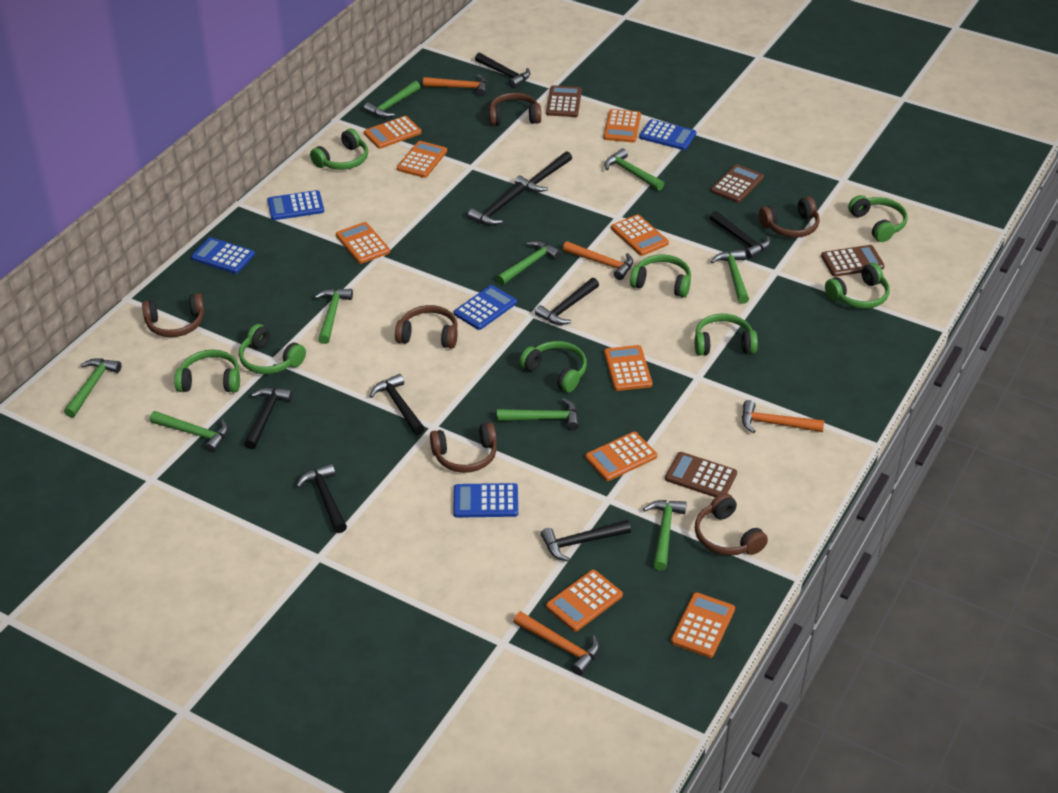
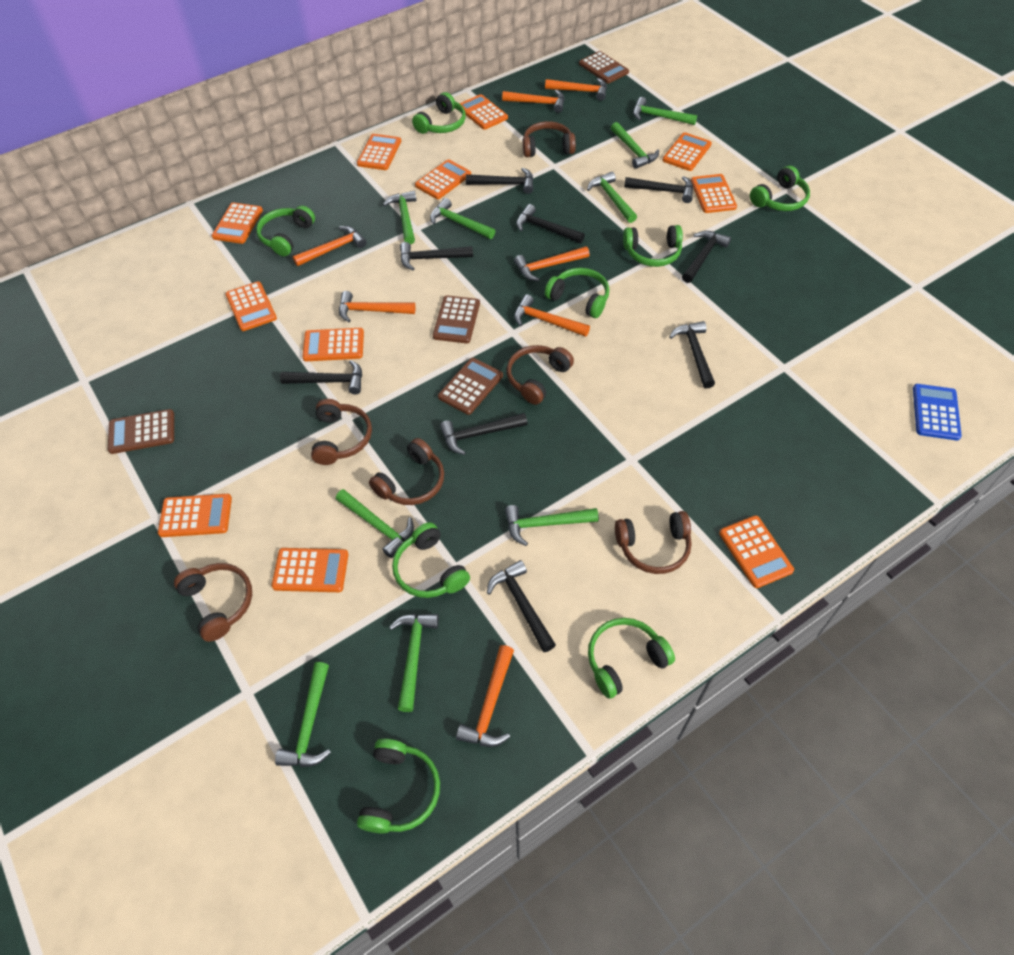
blue calculator: [191,237,255,274] [267,190,324,220] [453,483,518,518] [454,285,517,330] [639,119,696,150] = 5 -> [913,384,962,441] = 1
orange calculator: [336,222,390,264] [364,116,422,149] [397,141,447,178] [546,570,623,632] [585,432,657,481] [604,109,641,143] [604,345,652,391] [611,214,669,256] [671,592,735,658] = 9 -> [158,494,232,537] [212,202,263,244] [225,281,277,331] [272,548,348,592] [302,328,364,361] [357,134,401,170] [415,159,471,199] [460,94,508,130] [663,132,712,171] [691,174,737,213] [719,515,794,588] = 11
orange hammer: [423,74,487,96] [513,611,600,675] [563,241,633,280] [742,400,824,433] = 4 -> [293,226,367,266] [339,291,416,322] [456,645,514,747] [502,90,565,113] [514,246,590,281] [514,294,590,337] [545,78,607,101] = 7

